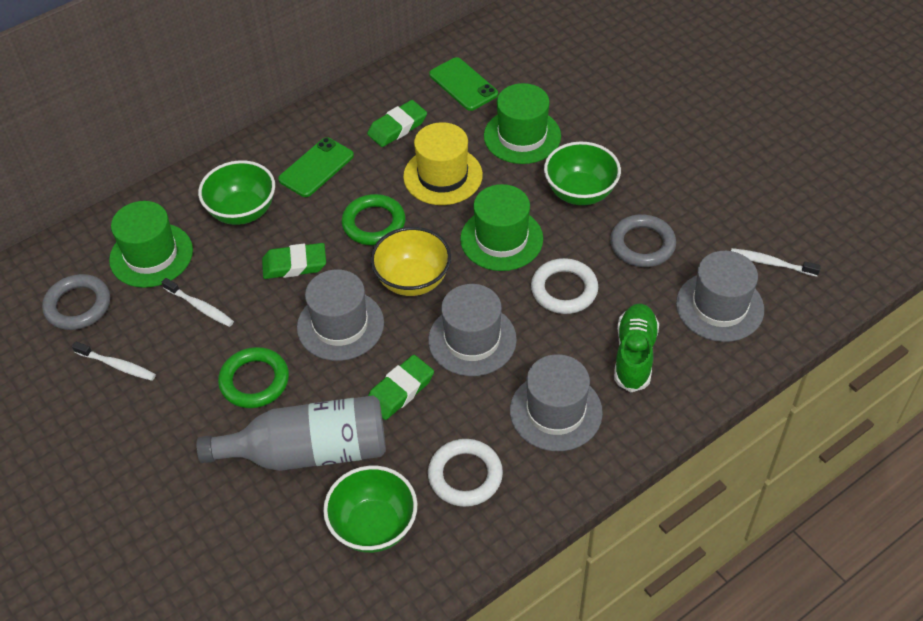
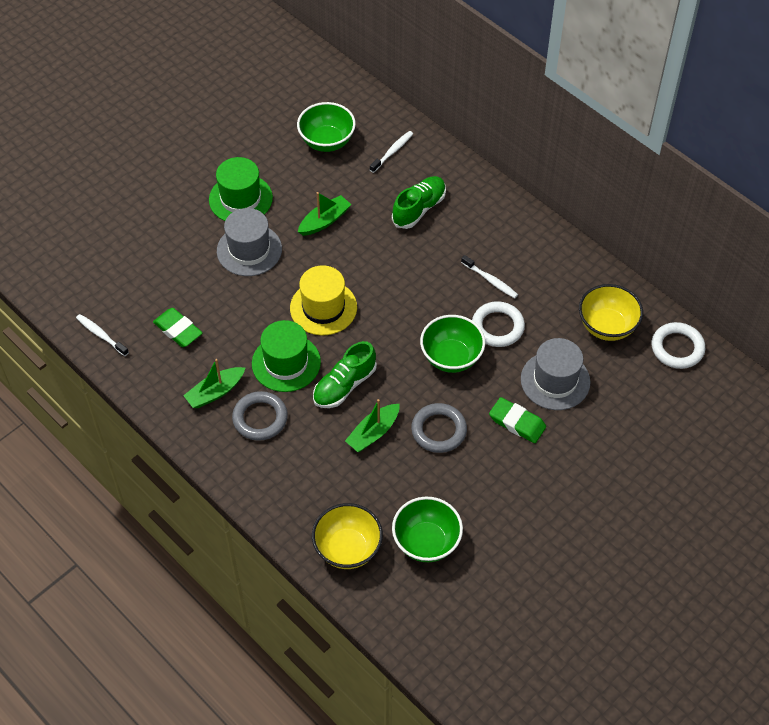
green boat: none = 0 -> [183,359,245,408] [298,192,351,236] [345,399,400,452] = 3
green eraser: [262,243,326,279] [367,100,427,147] [368,355,434,420] = 3 -> [153,308,203,347] [489,397,546,443] = 2
green hat: [109,201,193,288] [460,184,543,271] [484,83,561,164] = 3 -> [209,157,273,221] [252,320,321,392] = 2
green phone: [278,137,354,197] [429,57,498,111] = 2 -> none = 0
green ring: [218,347,289,408] [342,194,405,245] = 2 -> none = 0
green shoe: [614,303,659,392] = 1 -> [313,341,377,408] [392,176,446,229] = 2
grey bottle: [196,395,386,471] = 1 -> none = 0
grey hat: [297,269,384,361] [428,284,517,376] [510,354,603,451] [676,251,764,342] = 4 -> [217,208,282,276] [521,338,591,410] = 2
yellow bowl: [370,227,451,296] = 1 -> [312,503,383,569] [579,284,643,341] = 2

